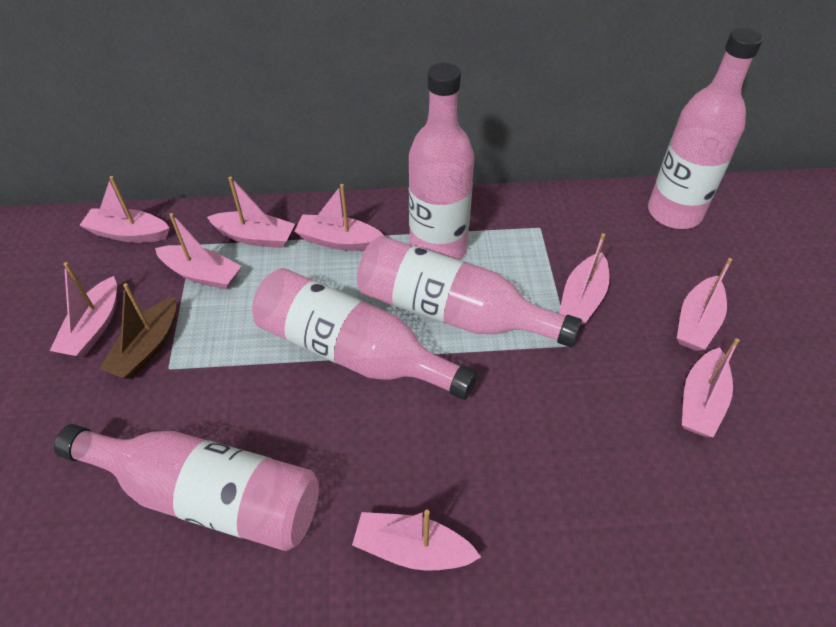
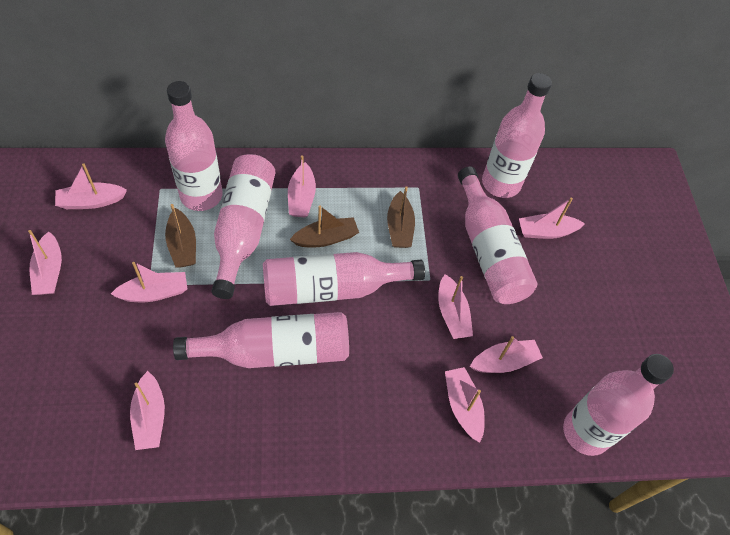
brown boat: [99,283,176,379] = 1 -> [165,204,196,268] [290,205,359,247] [387,186,415,248] = 3
pink bottle: [54,424,319,551] [252,268,477,400] [357,236,582,347] [408,62,474,260] [648,28,763,229] = 5 -> [165,81,223,211] [173,312,349,368] [212,154,275,299] [263,252,425,306] [458,167,538,304] [482,73,552,198] [563,354,674,456] = 7

